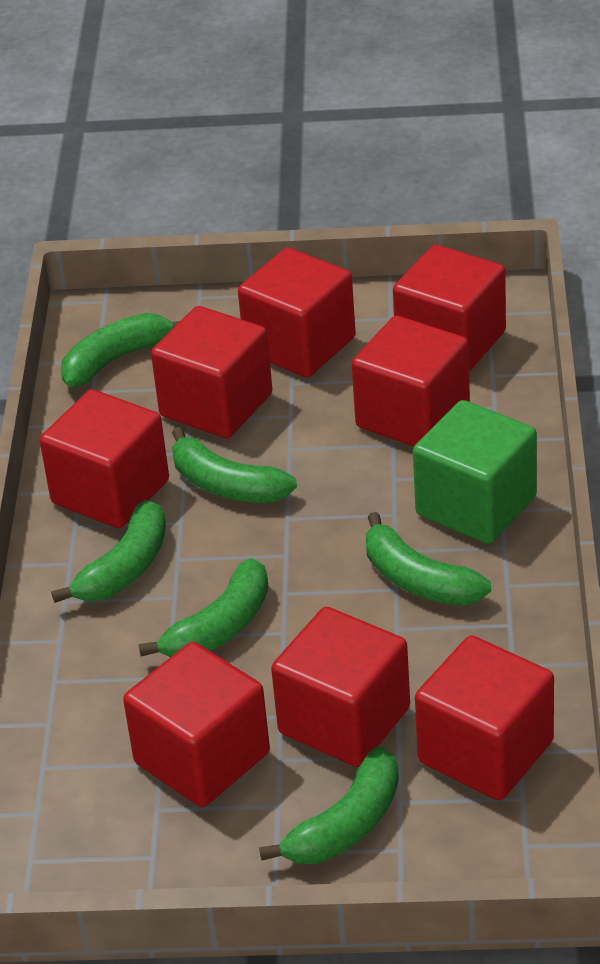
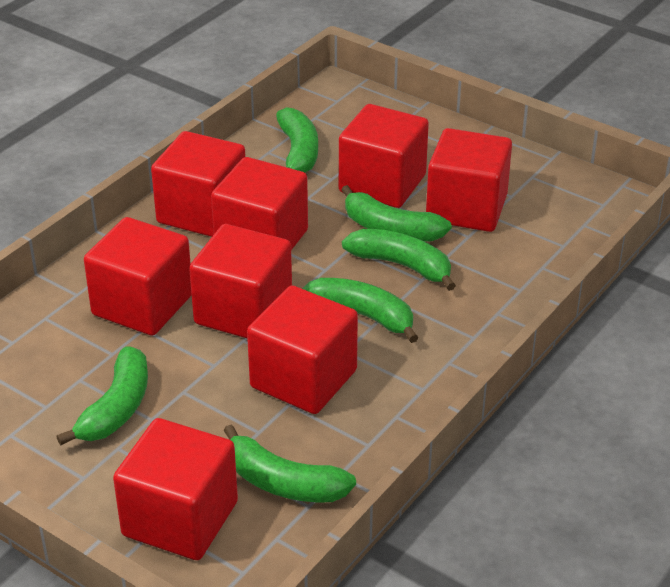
green cube: [413,400,537,544] = 1 -> none = 0

